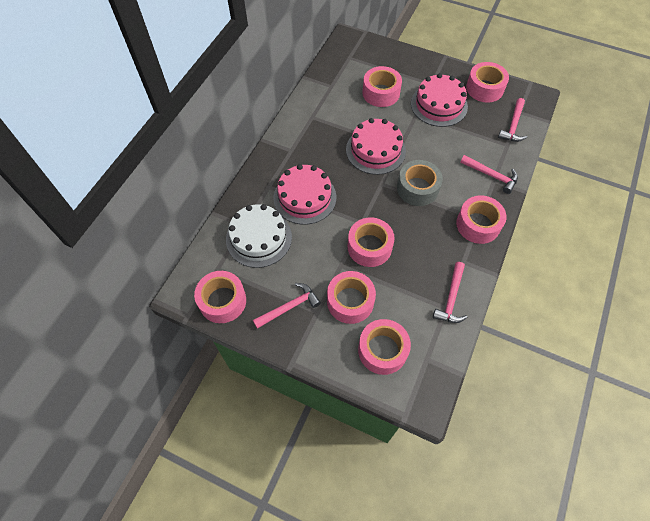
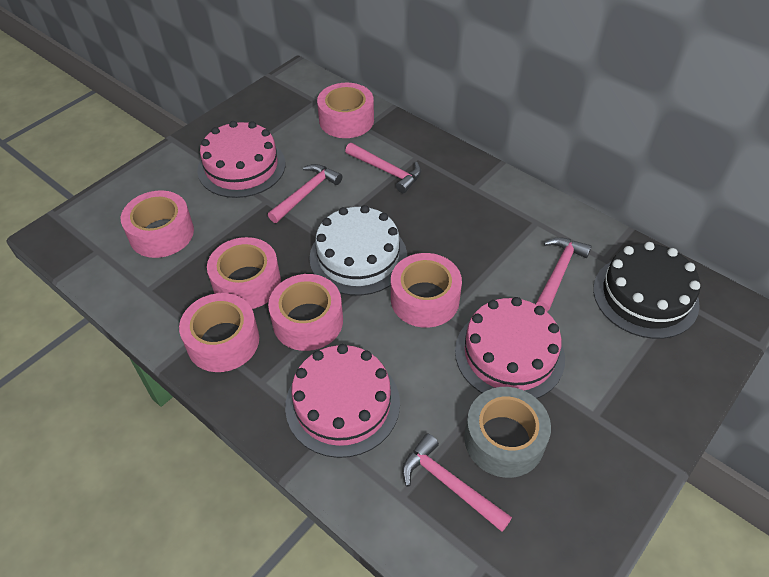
black cake: none = 0 -> [593,242,700,339] = 1
pink tape: [194,271,246,323] [327,271,376,324] [348,217,395,267] [358,319,411,375] [362,66,402,107] [456,196,507,244] [466,62,509,102] = 7 -> [121,190,194,258] [179,293,259,372] [207,237,281,309] [268,274,343,351] [317,83,374,138] [391,253,462,328] = 6

